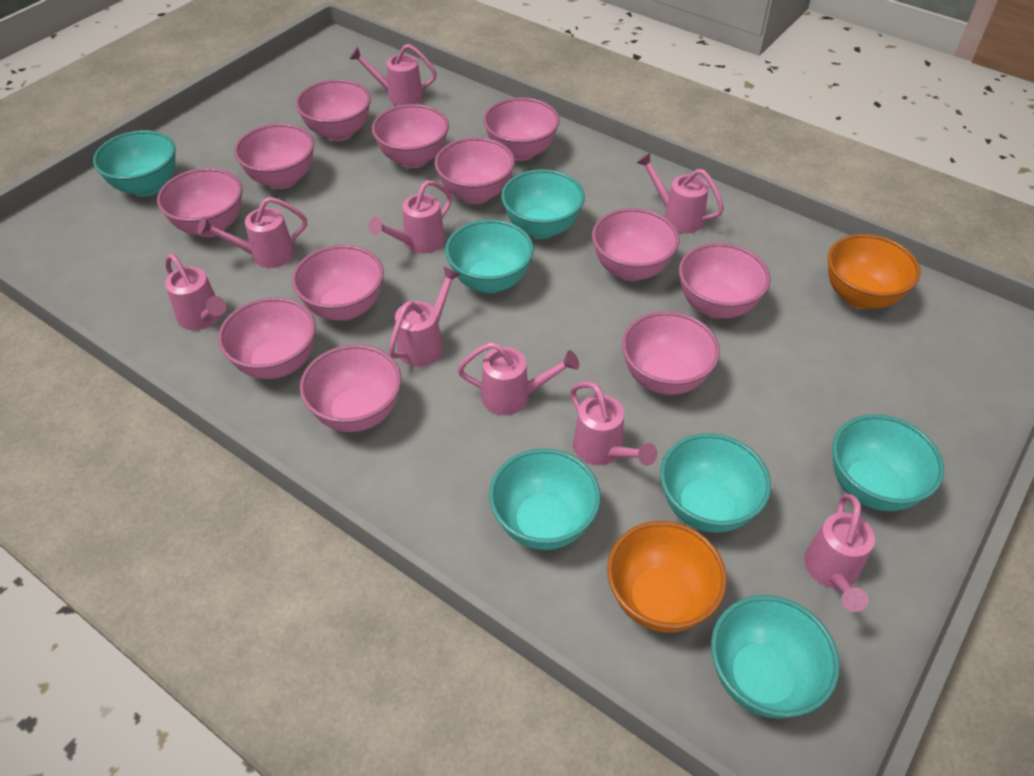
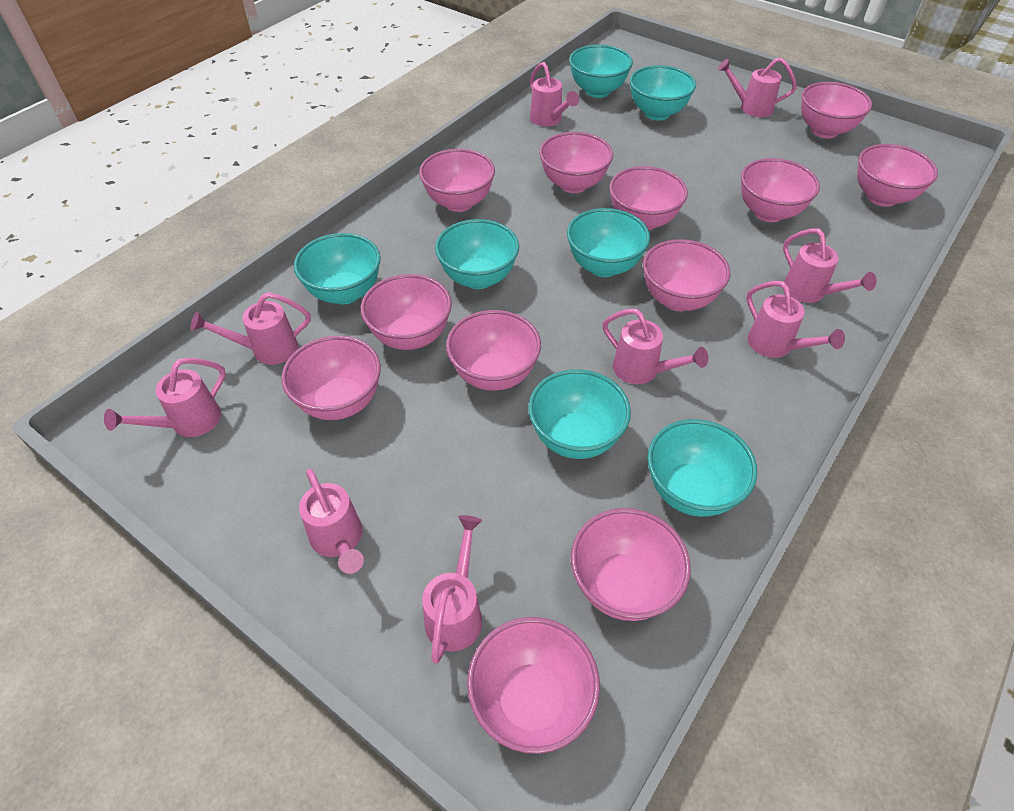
orange bowl: [607,521,727,632] [828,234,921,309] = 2 -> none = 0

